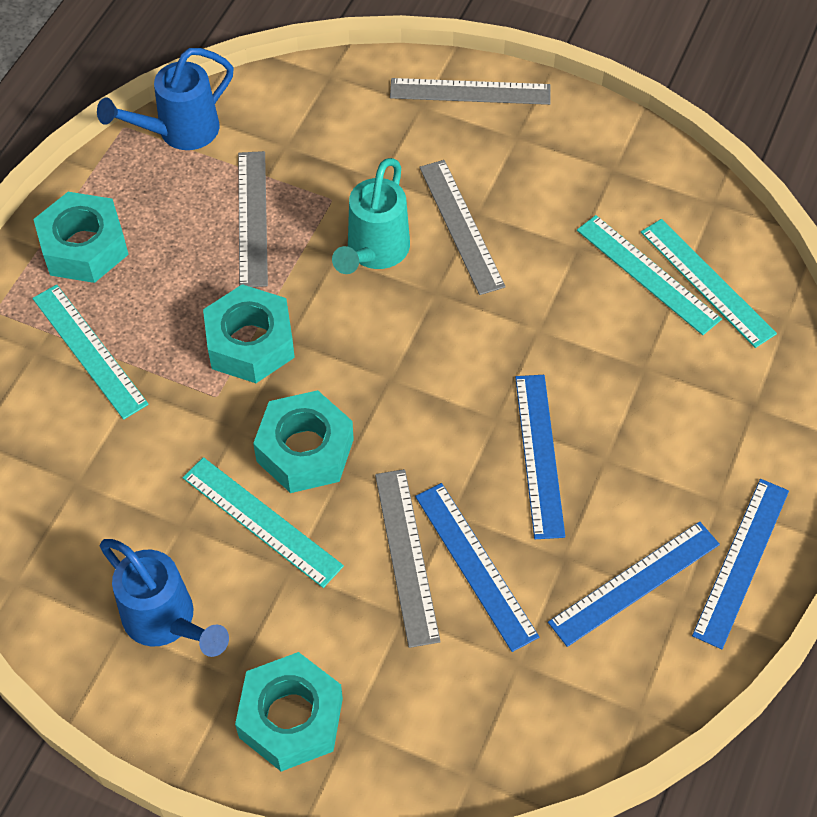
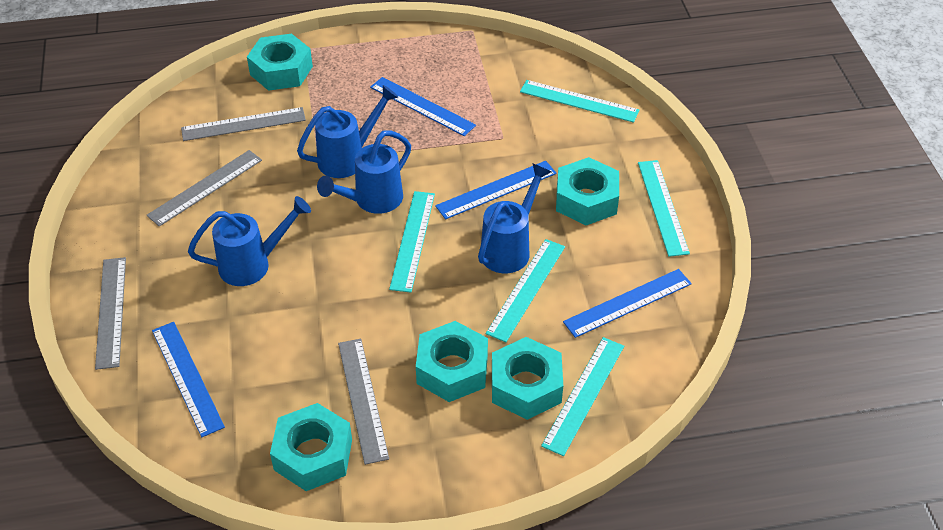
blue watering can: [97,48,234,150] [100,539,229,657] = 2 -> [188,196,311,286] [297,85,398,178] [317,130,411,214] [478,163,551,273] = 4
turquoise nut: [33,192,129,283] [203,284,295,383] [235,652,343,771] [253,390,354,493] = 4 -> [247,34,313,91] [270,403,352,491] [416,321,488,402] [492,337,563,420] [556,157,619,225] = 5
turquoise ruler: [32,284,149,420] [183,457,344,588] [577,215,722,335] [641,219,777,348] = 4 -> [389,191,435,293] [486,239,565,342] [520,80,639,123] [541,337,624,456] [638,160,690,257] = 5
turquoise watering can: [332,158,410,274] = 1 -> none = 0

